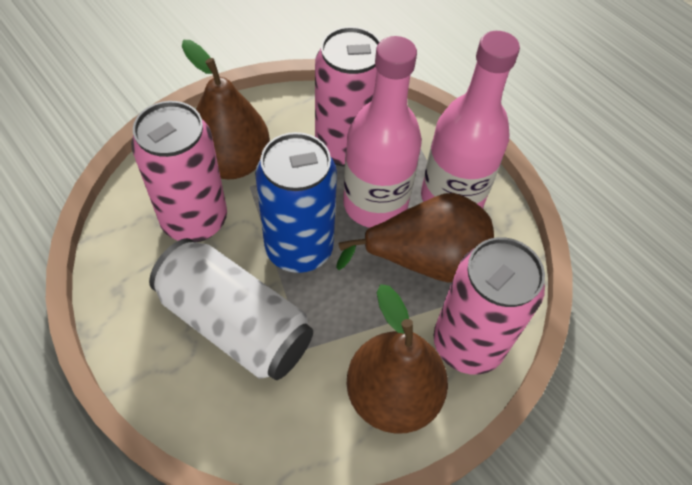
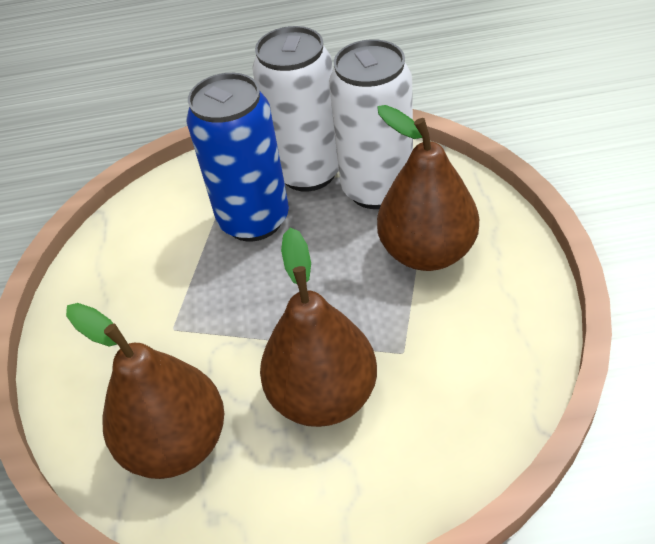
pink bottle: [343,36,422,228] [421,31,520,208] = 2 -> none = 0
pink can: [131,101,227,242] [315,27,380,167] [434,237,545,374] = 3 -> none = 0
white can: [149,238,313,380] = 1 -> [252,26,339,192] [329,39,413,209] = 2

